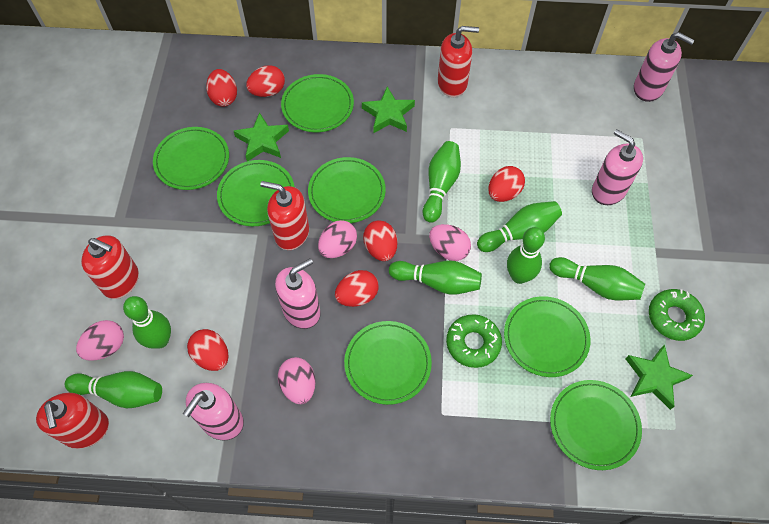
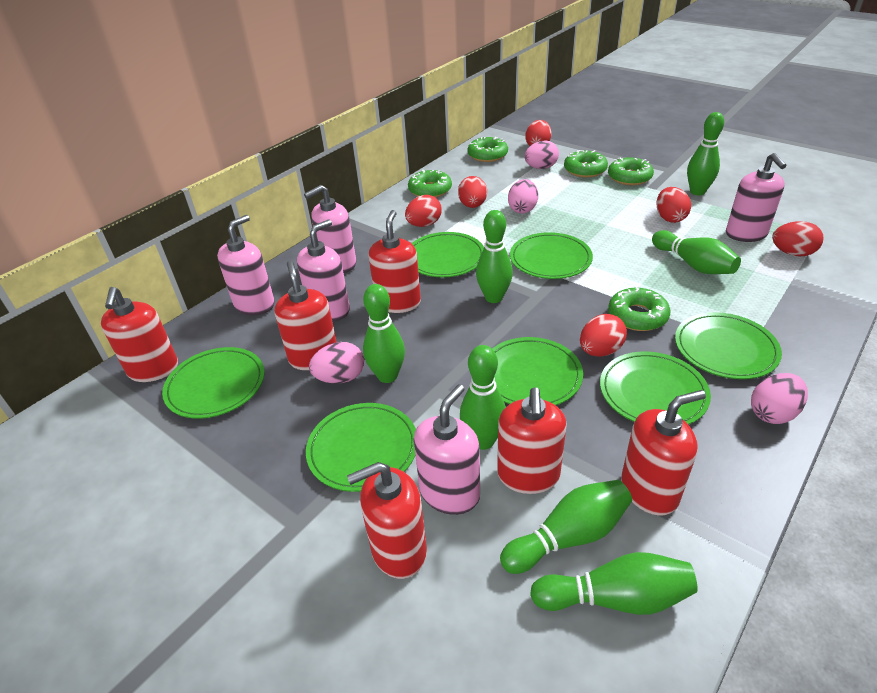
green donut: [446,314,502,368] [649,289,705,341] = 2 -> [408,170,452,198] [468,137,508,162] [564,150,608,178] [608,157,654,185] [608,286,671,331] = 5
green star: [234,112,289,161] [362,87,415,133] [626,344,693,410] = 3 -> none = 0
pink soap dispenser: [183,383,244,440] [275,258,321,329] [592,129,643,205] [634,32,695,102] = 4 -> [217,215,275,315] [297,219,350,322] [304,185,356,273] [414,384,480,515] [726,153,787,242] = 5
red soap dispenser: [36,393,109,449] [81,236,139,299] [260,181,309,250] [438,26,479,97] = 4 -> [101,287,178,382] [275,261,337,370] [347,462,427,579] [368,210,421,313] [497,387,566,494] [621,390,706,515] = 6

